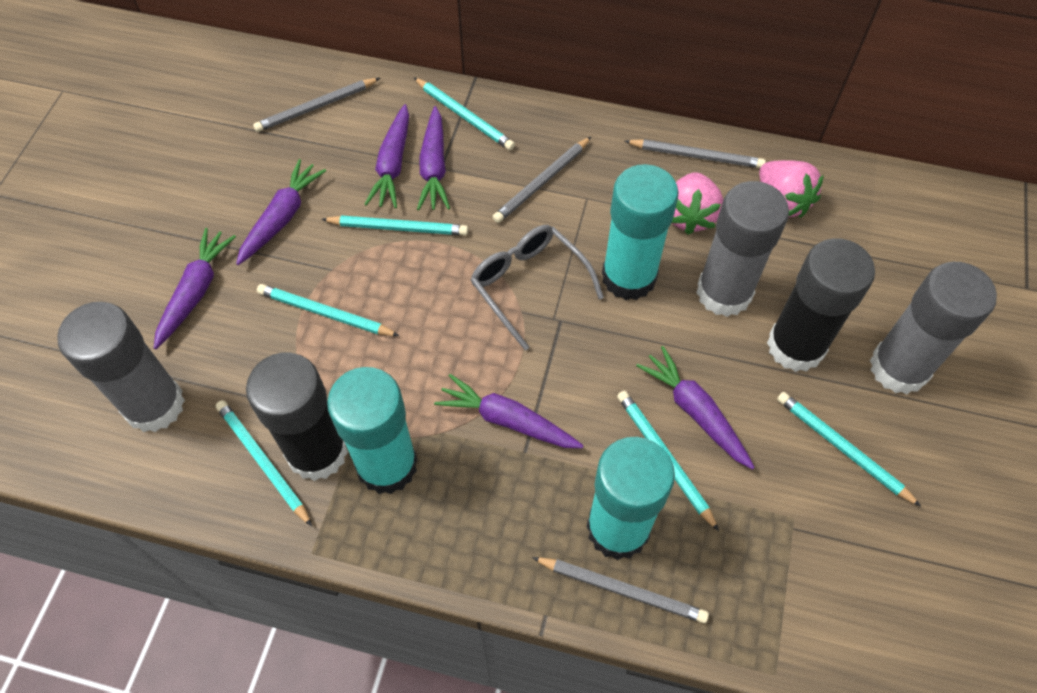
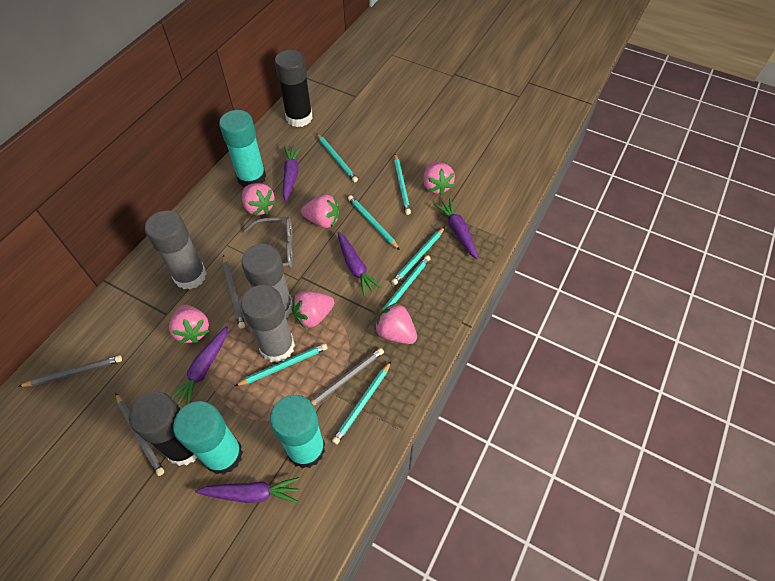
pink strawberry: [672,172,724,235] [759,160,824,218] = 2 -> [169,304,209,344] [242,183,276,216] [292,291,334,329] [301,194,339,228] [374,302,417,344] [423,162,455,195] = 6
purple carrot: [154,228,236,349] [236,159,326,265] [364,104,409,208] [417,106,450,210] [434,374,584,448] [636,346,755,470] = 6 -> [171,326,228,405] [195,477,299,503] [283,146,302,202] [337,232,382,296] [434,198,478,260] = 5
turquoise pencil: [215,400,312,526] [257,284,399,336] [321,215,468,235] [413,77,515,150] [617,391,719,531] [777,392,921,507] = 6 -> [235,343,328,386] [316,133,358,182] [332,362,391,445] [348,195,400,250] [381,255,431,312] [391,227,445,285] [394,154,411,215] = 7

